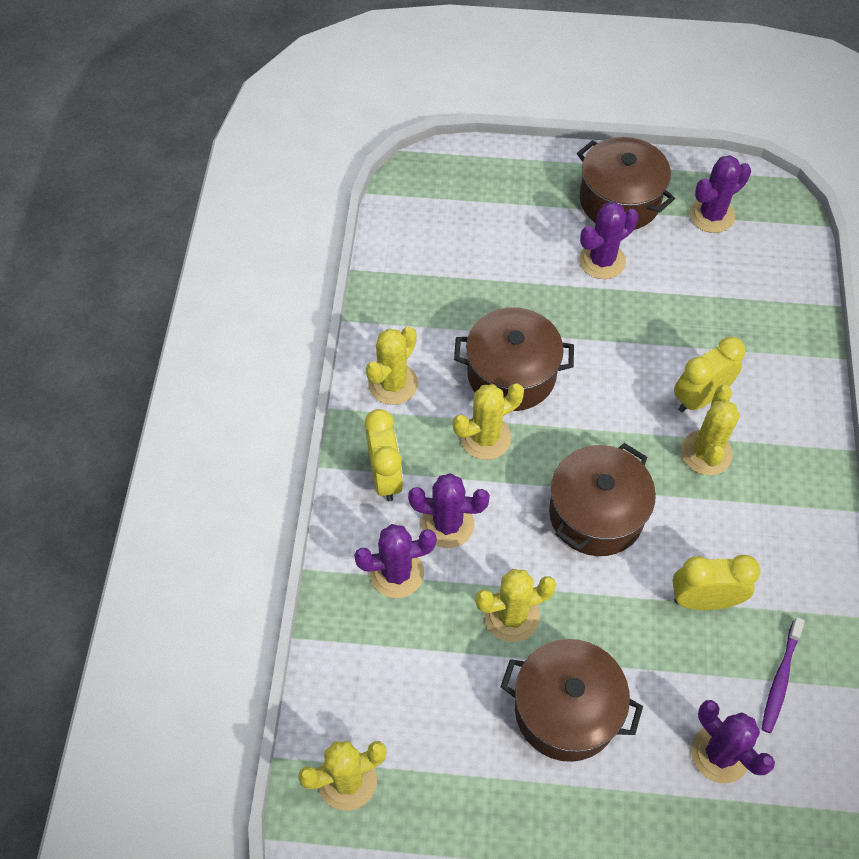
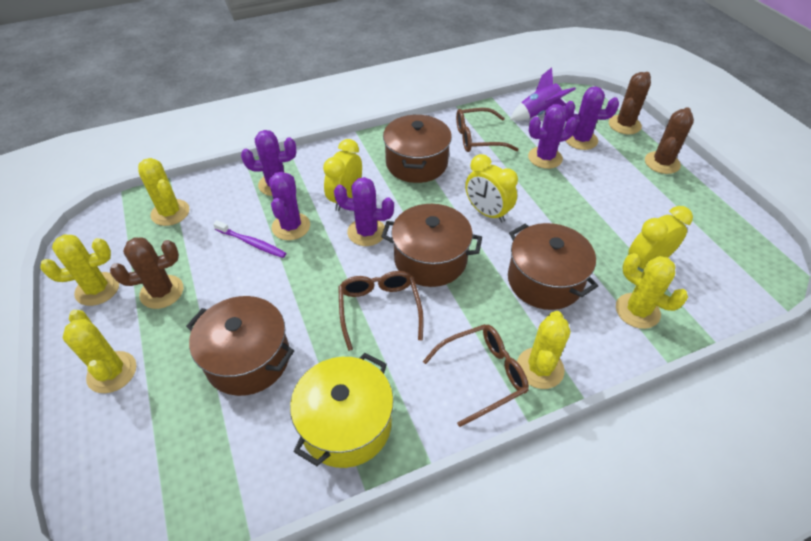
brown cactus: none = 0 -> [110,237,183,309] [609,72,651,134] [645,107,694,174] = 3
brown glasses: none = 0 -> [338,271,424,351] [423,324,529,427] [456,108,519,152] = 3
purple rocket: none = 0 -> [510,67,576,121] = 1
yellow pot: none = 0 -> [290,353,394,468] = 1

